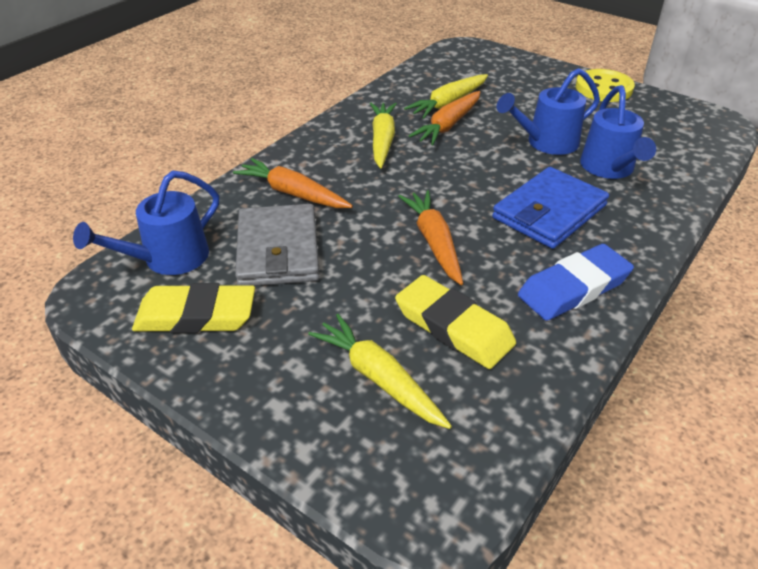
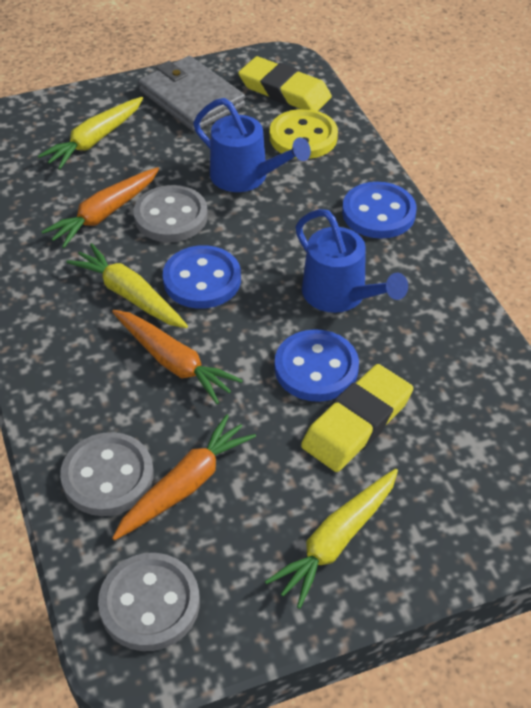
blue button: none = 0 -> [163,245,241,309] [275,329,359,402] [342,182,416,239] = 3
blue eraser: [518,244,634,321] = 1 -> none = 0
blue wallet: [492,167,609,249] = 1 -> none = 0
blue watering can: [73,170,219,275] [497,68,600,155] [580,85,656,179] = 3 -> [193,98,311,192] [295,209,408,313] = 2
grey button: none = 0 -> [60,432,154,516] [98,553,200,651] [134,185,208,242] = 3

